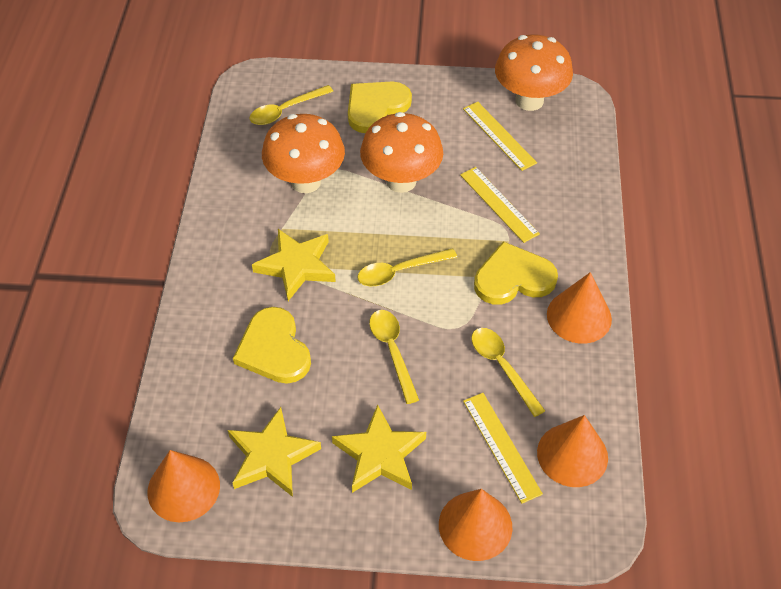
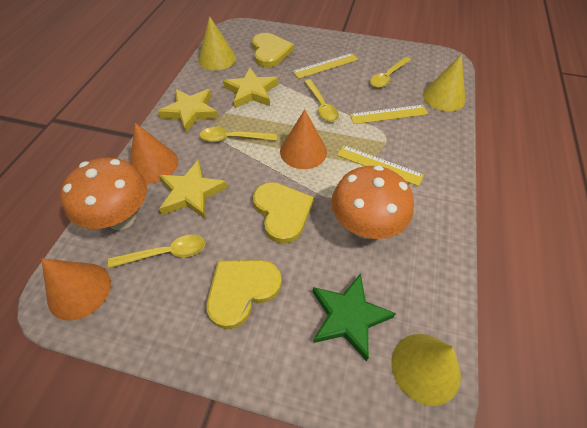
green star: none = 0 -> [313,273,396,361] = 1
orange cone: [148,450,220,522] [439,489,512,561] [537,415,608,487] [547,272,612,344] = 4 -> [42,258,111,321] [130,123,178,183] [280,109,327,169] = 3
orange mushroom: [262,114,345,193] [360,112,443,193] [495,34,573,111] = 3 -> [60,157,147,230] [331,165,414,239] = 2
yellow cone: none = 0 -> [198,16,236,70] [392,334,461,406] [423,54,465,111] = 3

